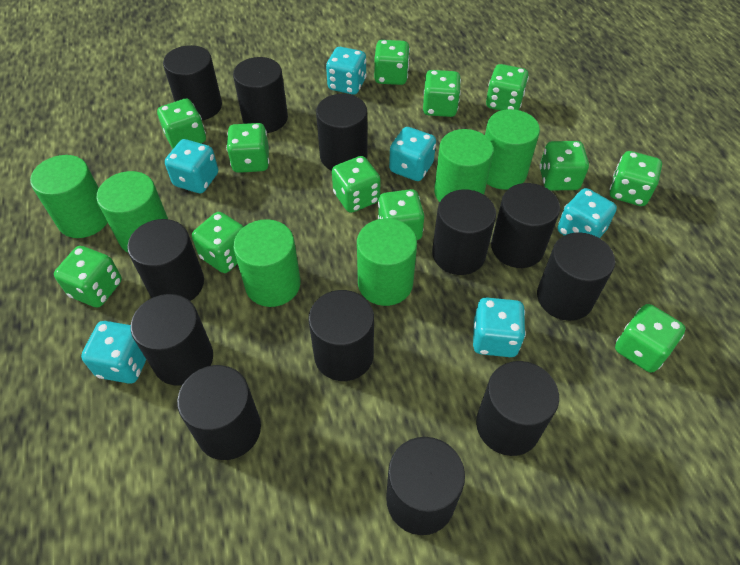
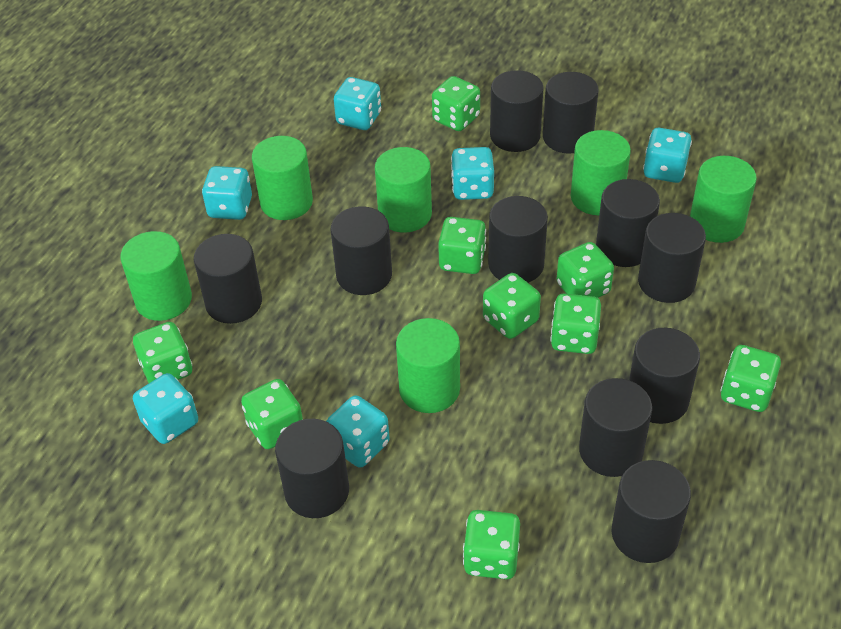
black cylinder: [127,219,204,301] [131,294,213,386] [163,45,222,120] [177,365,261,460] [233,57,288,133] [308,290,374,381] [316,94,368,171] [386,437,465,535] [432,190,496,275] [476,361,559,456] [491,183,560,268] [537,232,615,321] = 12 -> [194,234,262,324] [275,419,349,518] [331,207,392,295] [488,196,548,283] [490,70,544,152] [543,72,599,154] [579,378,652,477] [596,179,660,267] [612,460,691,563] [629,328,700,424] [638,213,706,303] = 11
green dice: [54,246,122,308] [157,99,206,149] [192,212,244,273] [226,123,269,173] [332,156,381,213] [374,40,410,85] [378,189,424,240] [423,70,461,117] [486,64,529,111] [539,141,589,190] [610,151,662,206] [615,304,686,373] = 12 -> [133,322,192,383] [241,379,303,449] [432,76,480,131] [438,217,486,274] [463,510,520,579] [483,273,541,339] [551,293,601,354] [557,242,614,298] [720,345,781,412] = 9

